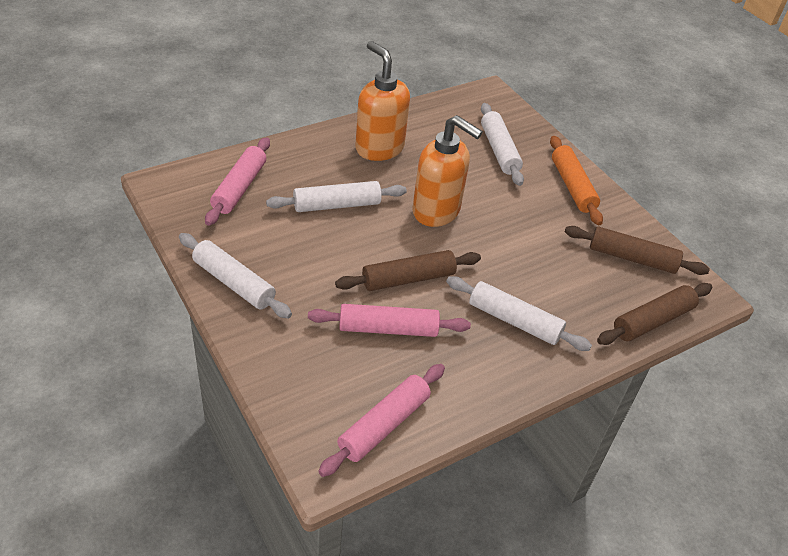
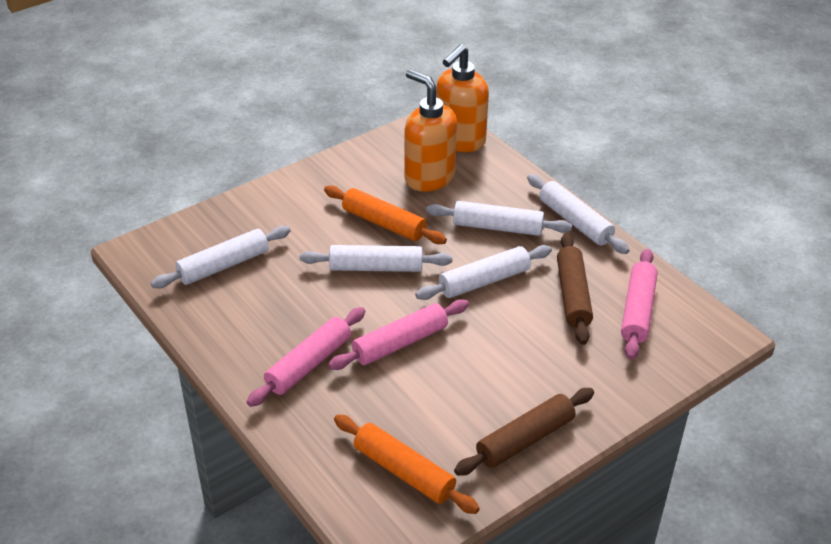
brown rolling pin: [335,250,481,291] [565,226,710,275] [597,283,712,345] = 3 -> [454,388,594,476] [557,233,593,345] = 2
orange rolling pin: [550,136,603,225] = 1 -> [324,185,447,244] [334,415,480,514] = 2
white rolling pin: [179,233,292,318] [266,181,407,212] [446,276,592,351] [481,103,524,186] = 4 -> [151,226,291,288] [300,245,452,272] [415,245,552,300] [426,201,572,236] [527,174,630,254] = 5

